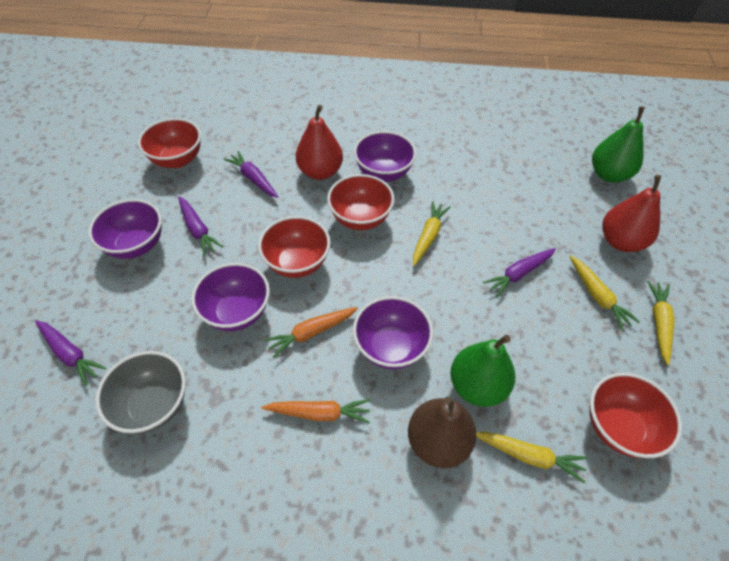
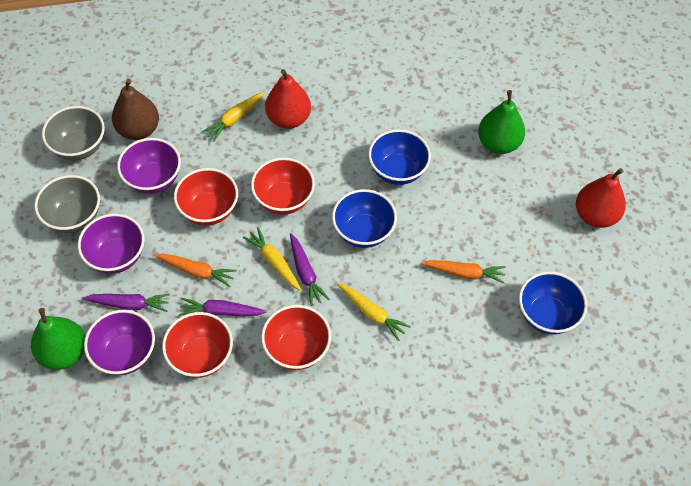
blue bowl: none = 0 -> [332,189,397,248] [368,129,431,185] [519,271,587,335] = 3
grey bowl: [95,351,186,433] = 1 -> [34,175,100,233] [42,106,105,160] = 2
purple bowl: [88,199,162,259] [191,263,270,331] [353,296,433,369] [354,131,416,182] = 4 -> [78,214,145,274] [84,310,155,375] [117,138,181,194] = 3
purple carrot: [35,320,106,386] [178,197,223,256] [224,151,278,198] [483,248,556,297] = 4 -> [82,294,170,312] [179,298,267,316] [290,233,329,306] = 3
yellow carrot: [413,201,451,266] [476,432,587,483] [570,256,640,330] [647,281,675,365] = 4 -> [202,92,264,142] [243,227,302,291] [337,283,411,341] = 3

